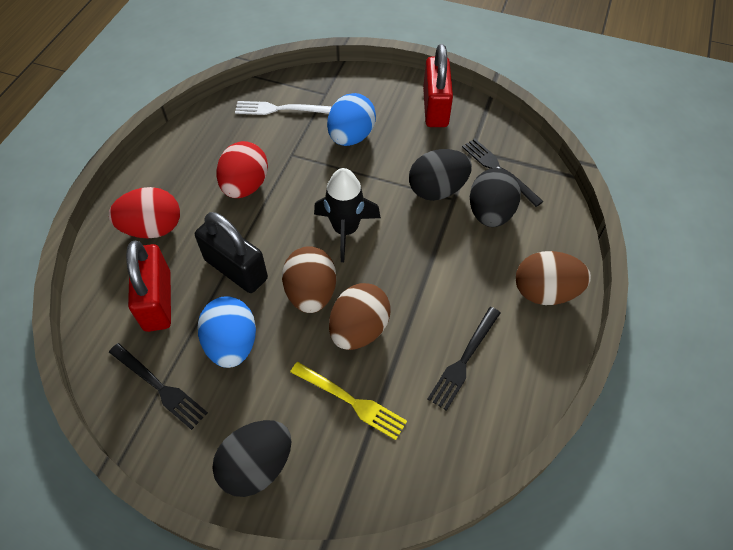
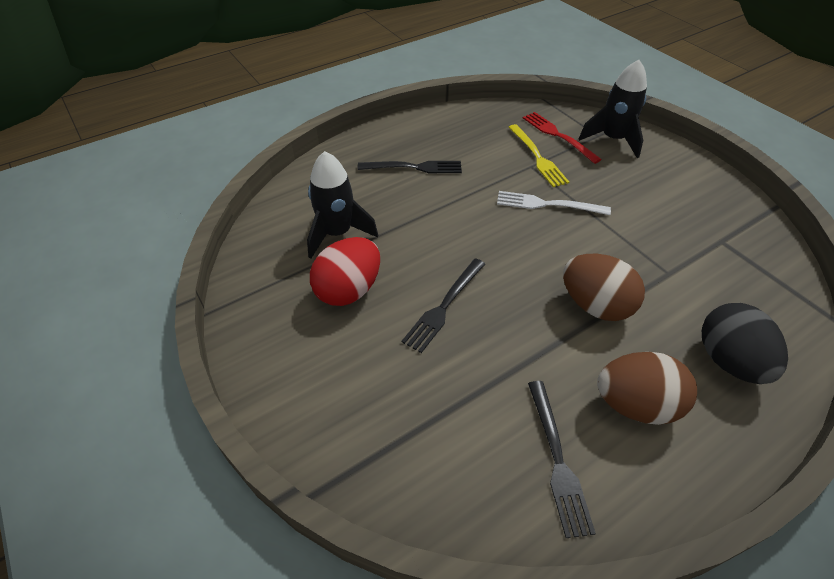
black egg: [212,420,291,497] [409,149,472,201] [470,168,521,227] = 3 -> [702,303,788,384] = 1
black padlock: [195,212,268,293] = 1 -> none = 0
black rocket: [314,168,381,262] = 1 -> [307,151,378,258] [579,60,647,158] = 2
blue egg: [198,296,256,368] [327,93,376,146] = 2 -> none = 0
brown egg: [282,246,336,313] [329,283,390,350] [516,251,591,305] = 3 -> [563,254,645,321] [597,352,697,425] = 2
red egg: [109,187,180,238] [217,141,268,198] = 2 -> [310,237,380,306] = 1
red fork: none = 0 -> [523,112,602,164] = 1
red padlock: [126,241,171,332] [423,44,453,127] = 2 -> none = 0

